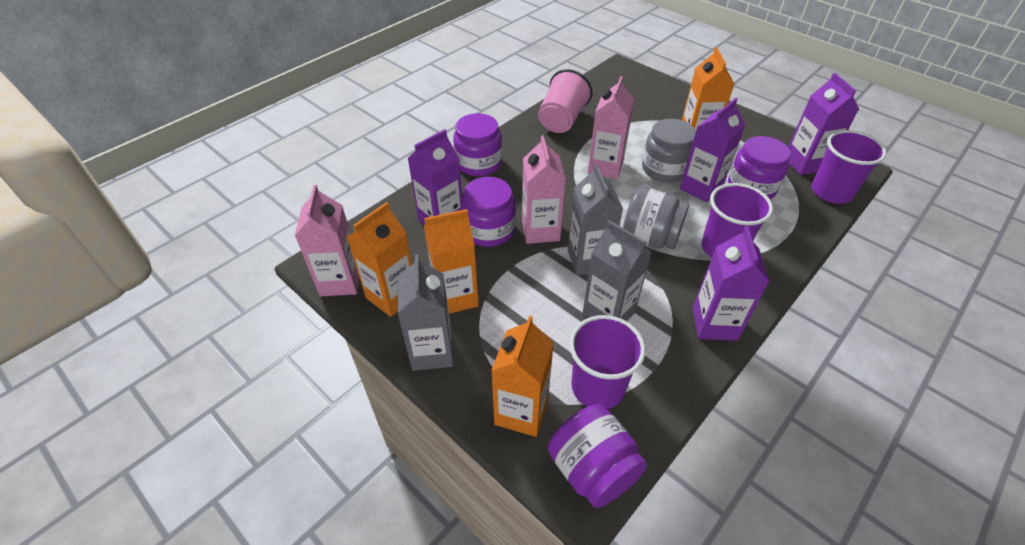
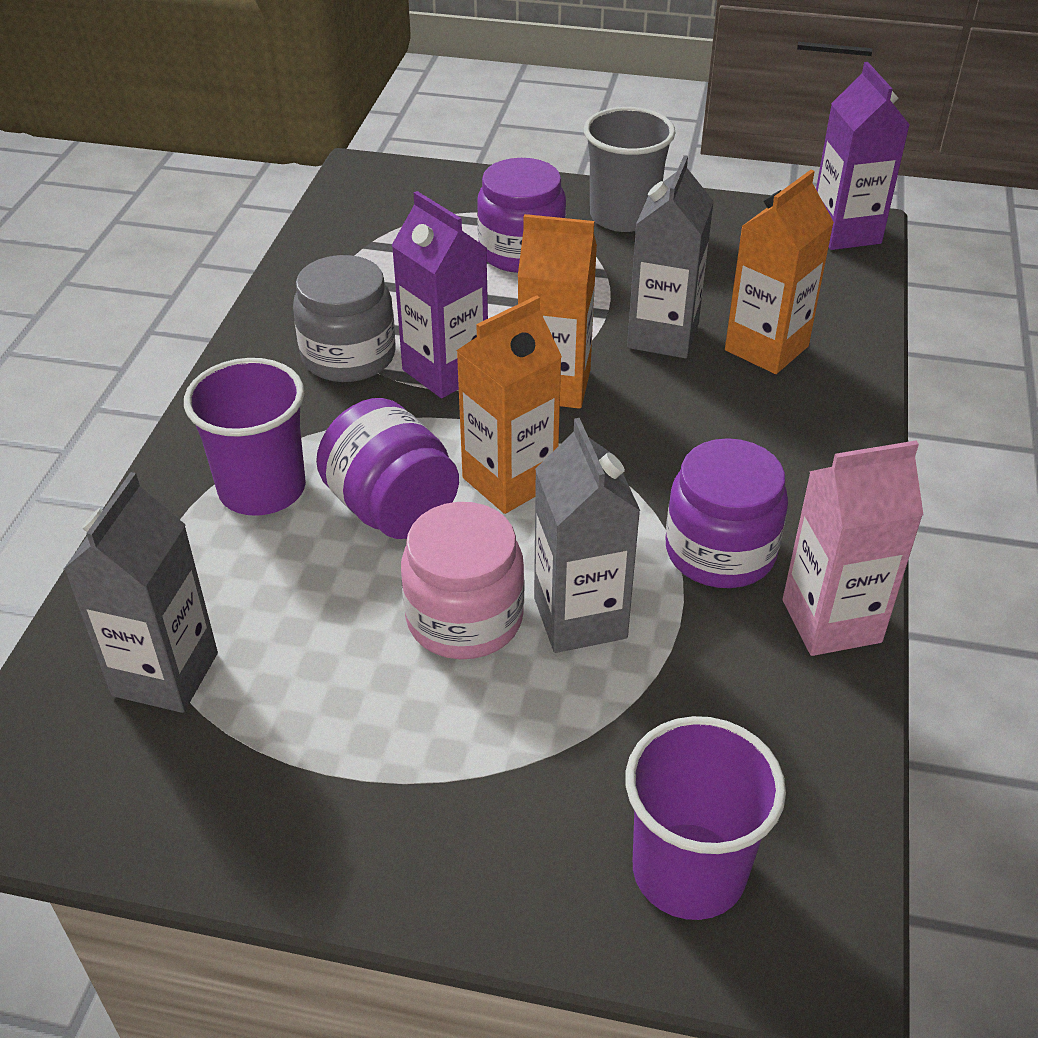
grey cup: none = 0 -> [584,107,676,232] = 1
grey jar: [623,187,689,249] [642,119,696,182] = 2 -> [293,255,396,382] = 1
orange carton: [347,202,412,317] [424,209,479,314] [491,316,554,437] [682,47,734,130] = 4 -> [456,295,562,514] [518,214,597,409] [725,170,834,374] = 3
pink carton: [295,185,359,296] [522,135,566,244] [588,76,634,179] = 3 -> [783,441,924,656] = 1
pink cup: [538,69,592,133] = 1 -> none = 0
pink jar: none = 0 -> [401,502,524,659] = 1
purple carton: [408,129,462,225] [680,98,745,203] [692,226,770,341] [788,73,859,175] = 4 -> [391,191,488,398] [816,62,910,250] = 2
purple cup: [569,315,646,409] [701,183,773,258] [811,130,887,204] = 3 -> [184,358,306,516] [625,716,786,920] = 2
purple jar: [453,113,502,176] [461,177,516,247] [548,405,647,508] [728,136,790,199] = 4 -> [316,398,459,539] [477,158,566,273] [665,438,788,588] = 3

